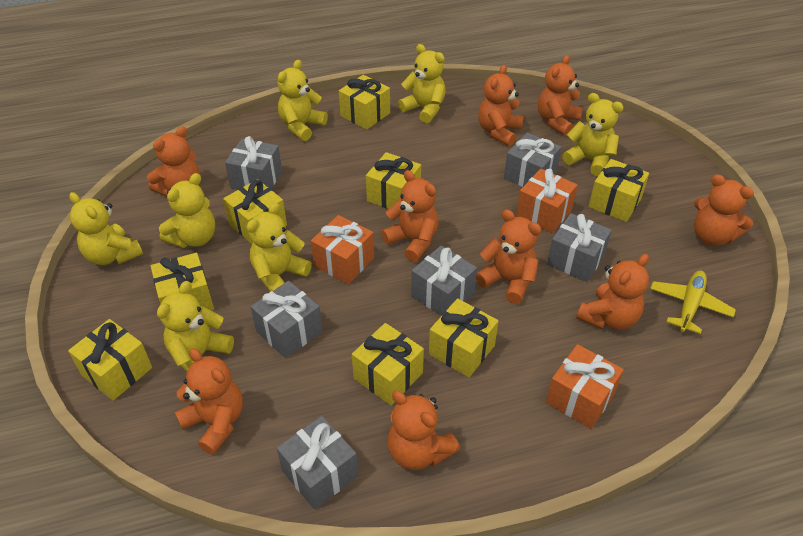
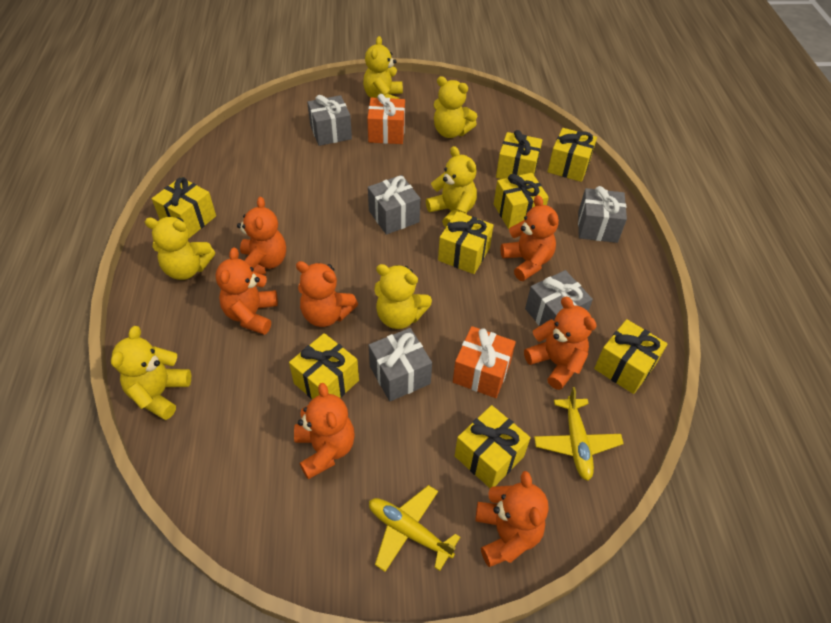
grey gift: [225,136,282,190] [251,281,322,358] [277,416,358,510] [411,246,477,316] [504,133,561,187] [547,213,612,282] = 6 -> [307,95,352,146] [368,175,421,235] [369,328,432,401] [525,270,593,326] [578,186,627,243] = 5
orange gift: [311,215,374,284] [516,169,577,233] [546,344,624,429] = 3 -> [367,94,405,144] [453,326,516,398] = 2
orange teddy bear: [147,126,200,196] [175,348,243,455] [381,170,439,262] [387,390,460,470] [476,210,541,304] [478,65,524,146] [538,55,583,136] [576,254,649,330] [694,174,754,246] = 9 -> [216,247,278,335] [237,197,286,275] [294,383,355,480] [296,261,358,327] [475,471,549,567] [500,195,559,281] [524,297,597,390] = 7
yellow plane: [650,270,736,334] = 1 -> [369,485,460,572] [534,387,624,481] = 2
yellow teddy bear: [69,192,143,265] [157,281,234,371] [159,173,215,248] [246,203,312,291] [278,60,328,141] [398,44,446,123] [562,93,624,176] = 7 -> [111,326,191,420] [145,217,215,280] [363,36,403,99] [374,264,432,329] [426,146,477,228] [434,76,477,138] = 6

